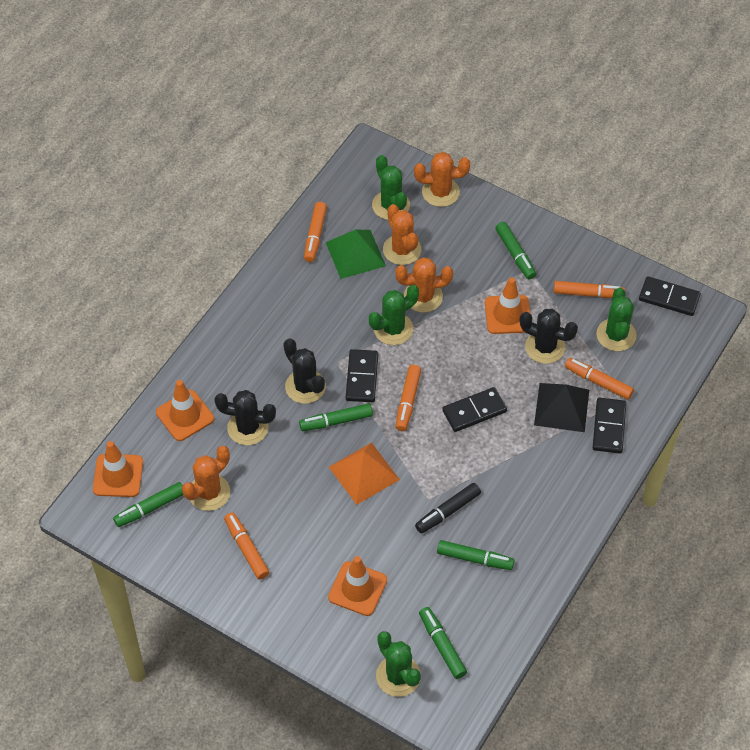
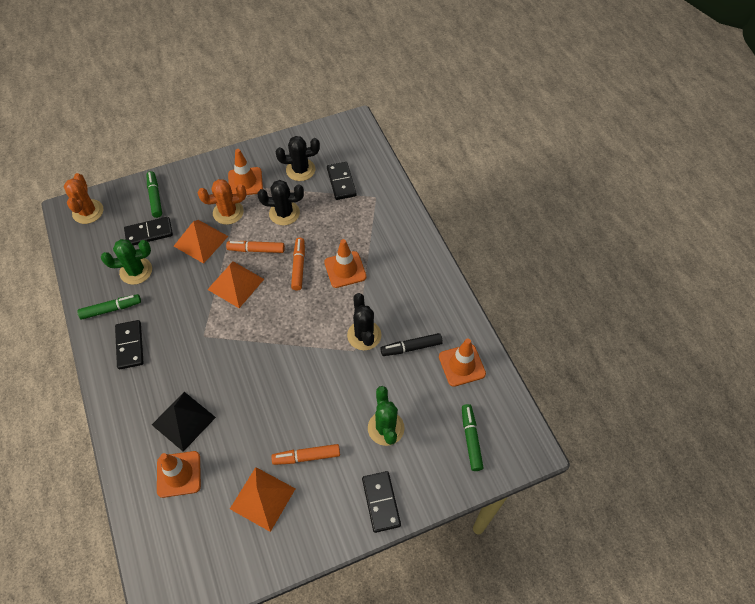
green cactus: [369,285,419,345] [372,155,410,220] [376,631,421,697] [597,288,637,351] = 4 -> [101,239,152,285] [368,386,405,446] = 2
green marker: [113,482,183,527] [299,403,373,431] [419,607,467,679] [437,540,515,570] [495,222,536,279] = 5 -> [77,294,141,320] [146,171,162,218] [462,404,484,471] = 3
green pyramid: [326,230,386,279] = 1 -> none = 0
orange cactus: [182,446,230,511] [383,204,421,265] [395,257,453,312] [414,152,470,207] = 4 -> [64,173,103,224] [198,179,247,225] = 2
orange marker: [224,512,270,580] [304,202,327,262] [396,365,421,431] [554,281,625,298] [565,358,634,400] = 5 -> [226,241,285,253] [271,444,340,465] [291,238,305,290] = 3
orange pyramid: [329,442,400,505] = 1 -> [174,220,228,264] [207,261,264,308] [230,467,295,532] = 3

